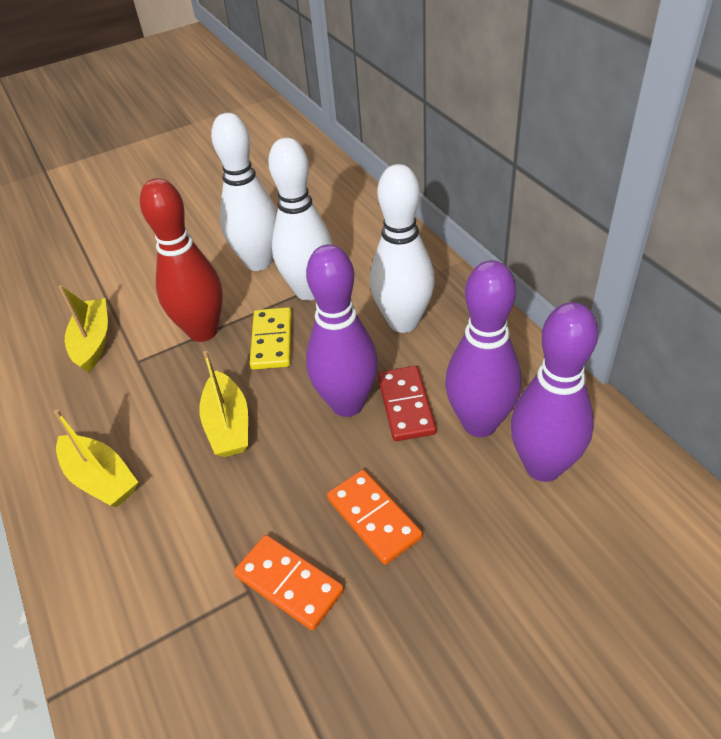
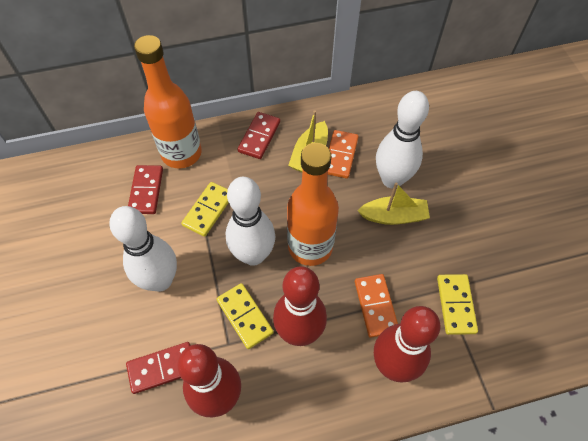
orange bottle: none = 0 -> [134,35,202,169] [287,143,339,266] = 2
purple bowling pin: [306,244,378,417] [445,260,522,437] [511,302,598,482] = 3 -> none = 0
red bowling pin: [140,178,223,342] = 1 -> [177,344,241,417] [273,266,327,346] [374,306,440,383] = 3
red domino: [378,366,436,441] = 1 -> [126,342,191,394] [128,165,163,214] [238,112,280,159] = 3
yellow boat: [54,409,138,507] [58,285,108,372] [199,351,248,457] = 3 -> [288,110,328,172] [357,182,430,225] = 2
yellow domino: [250,307,292,370] = 1 -> [181,182,229,237] [217,283,274,349] [437,274,478,335] = 3

